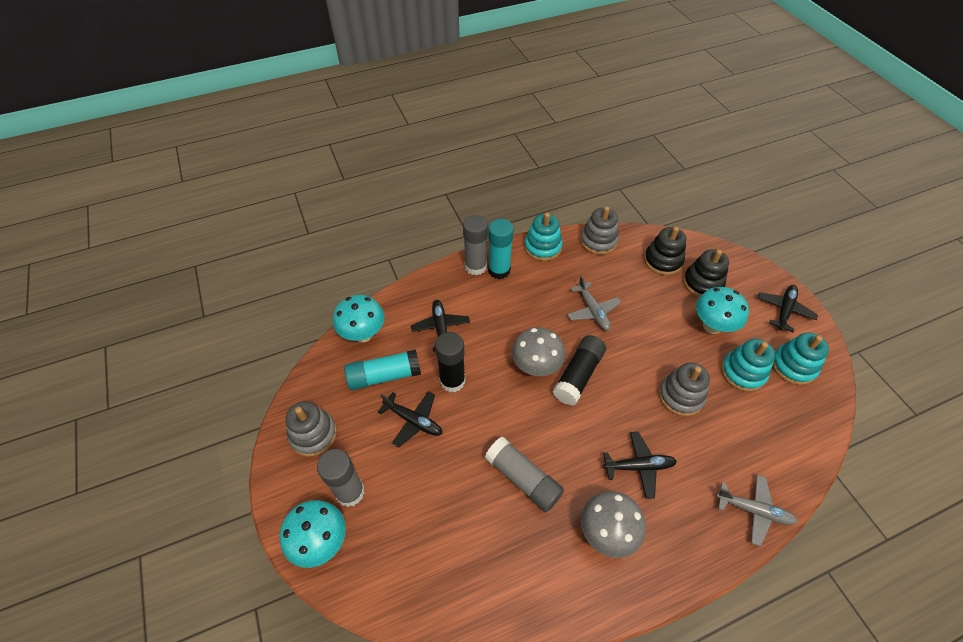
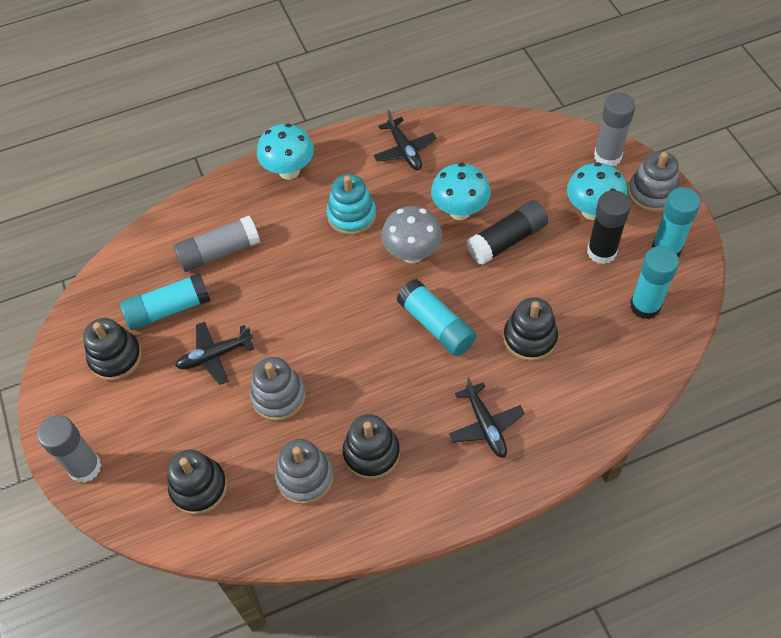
black plane: [378,391,442,447] [411,300,470,351] [603,432,677,499] [758,285,818,332] = 4 -> [175,321,254,385] [373,110,437,170] [449,377,525,458] = 3
black stacking toy: [644,227,686,275] [683,249,729,297] = 2 -> [83,318,142,381] [168,449,227,515] [343,414,400,479] [503,297,558,361] = 4
grey mushroom: [512,327,565,376] [581,491,646,558] = 2 -> [381,206,442,263] = 1
grey plane: [567,276,621,331] [716,475,798,546] = 2 -> none = 0
turquoise glue stick: [344,349,421,390] [488,219,514,279] = 2 -> [120,273,211,330] [396,279,476,356] [630,246,679,319] [652,187,701,257] = 4
turquoise stacking toy: [524,213,563,261] [721,339,775,392] [773,332,829,385] = 3 -> [327,174,376,235] = 1

